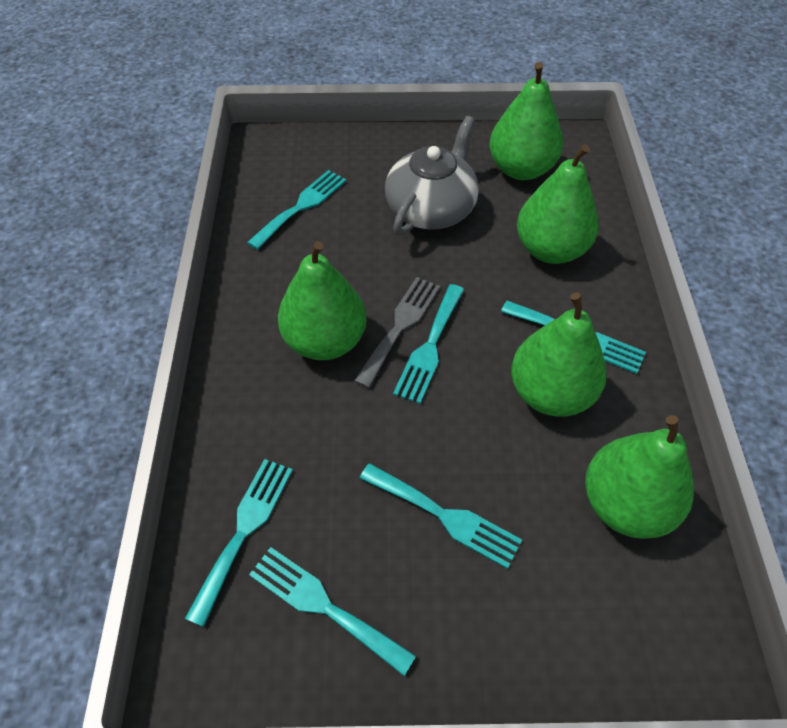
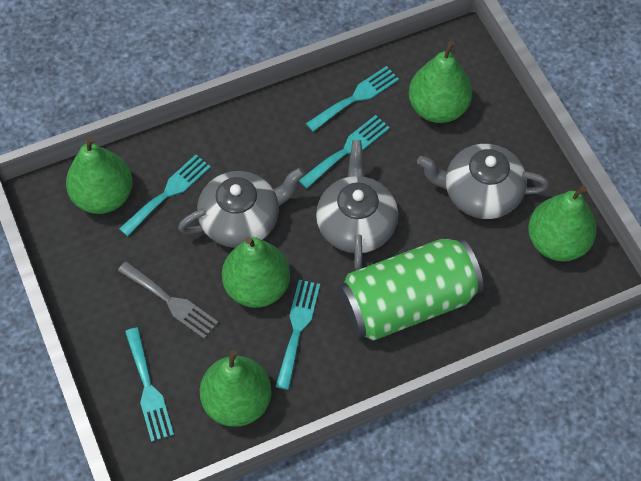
green can: none = 0 -> [337,238,483,341] = 1
grey teapot: [385,116,479,236] = 1 -> [178,168,305,248] [316,140,398,270] [417,144,549,219] = 3
turquoise fork: [185,459,293,627] [247,170,346,250] [249,547,416,676] [360,463,522,569] [393,284,464,404] [501,301,646,374] = 6 -> [119,155,211,236] [125,327,174,442] [275,280,320,390] [299,115,390,189] [306,66,399,132] = 5

